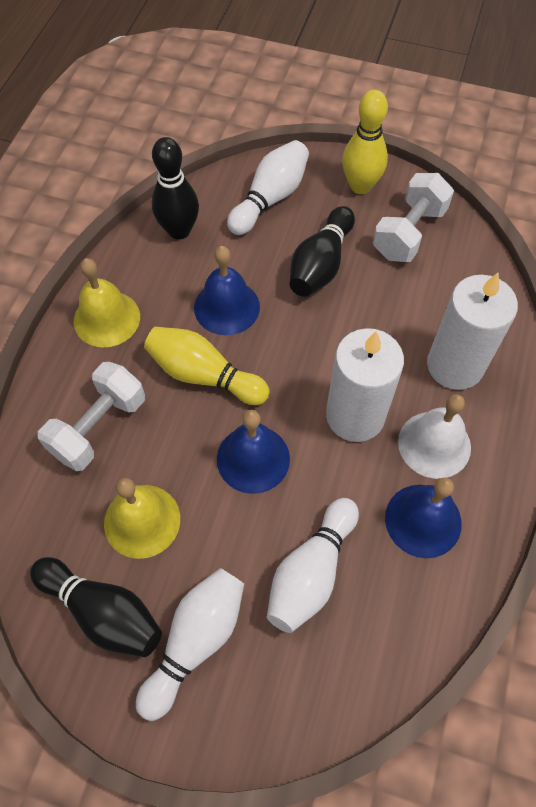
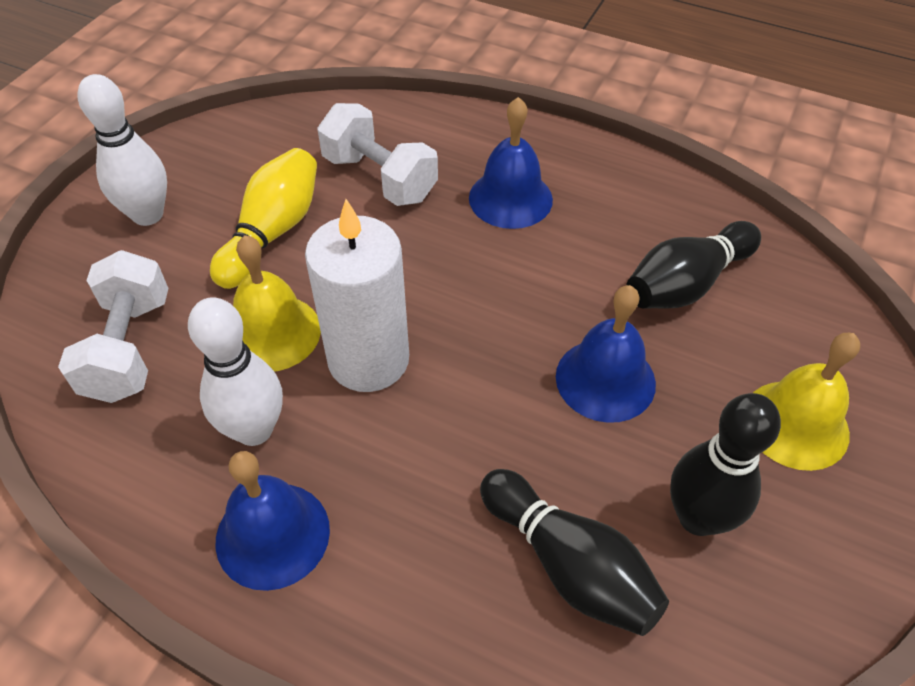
white bell: [398,394,471,479] = 1 -> none = 0
white bowling pin: [136,568,244,721] [227,140,309,235] [267,498,359,633] = 3 -> [77,74,167,226] [188,297,283,446] = 2
white candle: [326,328,404,442] [427,273,518,390] = 2 -> [305,199,409,392] = 1
yellow bowling pin: [144,326,270,405] [342,90,388,194] = 2 -> [210,148,317,289] = 1

